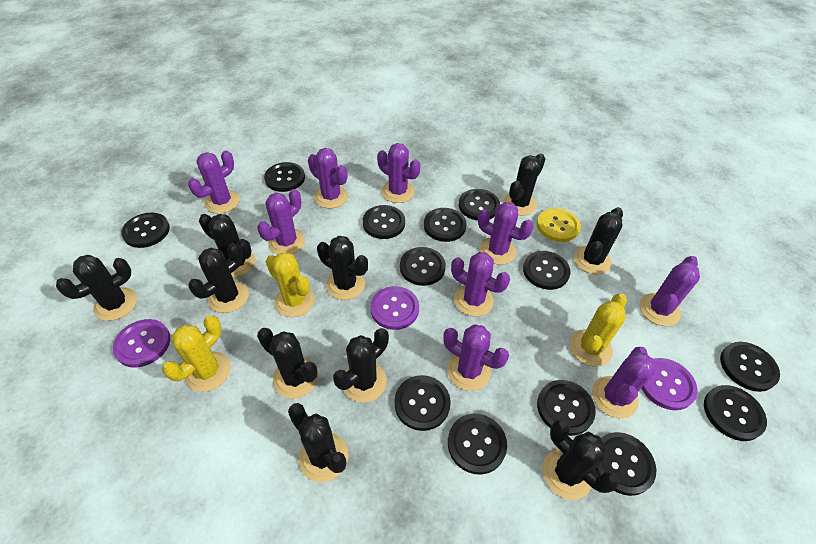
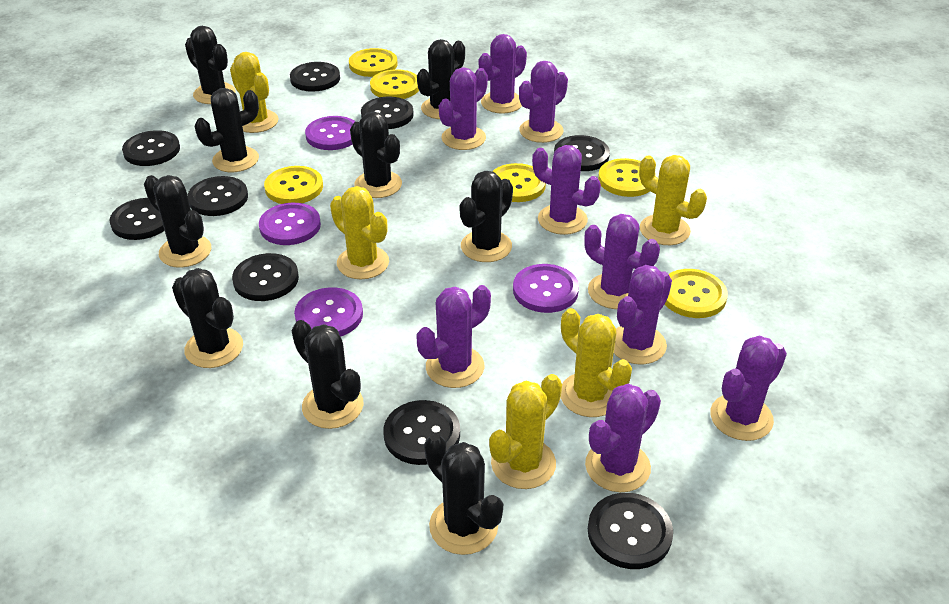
black button: [121,212,170,248] [264,162,305,192] [363,205,405,239] [394,375,451,431] [400,247,446,286] [424,208,467,242] [448,414,507,475] [459,189,500,221] [523,251,570,290] [537,380,596,436] [596,432,656,496] [704,385,767,441] [720,342,780,392] = 13 -> [109,198,165,240] [122,130,180,166] [188,176,248,216] [232,253,299,301] [290,62,340,92] [361,97,414,129] [384,400,460,465] [554,135,610,171] [588,493,673,569] = 9
black cactus: [56,255,137,321] [188,243,249,313] [199,214,255,278] [257,328,318,399] [288,403,349,482] [317,236,368,300] [333,328,389,402] [503,153,545,216] [542,419,619,500] [574,207,623,274] = 10 -> [144,175,211,268] [172,268,243,368] [185,26,236,104] [194,88,259,172] [292,320,364,429] [350,111,402,198] [417,39,465,119] [424,434,503,555] [460,171,513,262] = 9
purple button: [113,319,170,368] [370,286,419,330] [641,358,697,410] = 3 -> [259,203,321,245] [294,287,363,337] [305,116,355,150] [513,264,579,313] = 4
yellow button: [537,208,581,242] = 1 -> [264,166,323,204] [349,48,397,77] [370,69,419,99] [492,163,546,202] [598,158,656,197] [665,269,728,318] = 6
yellow cactus: [162,315,231,392] [266,252,315,317] [570,293,627,366] = 3 -> [230,52,279,133] [330,186,389,279] [489,374,562,489] [561,308,632,417] [639,155,707,245] = 5

